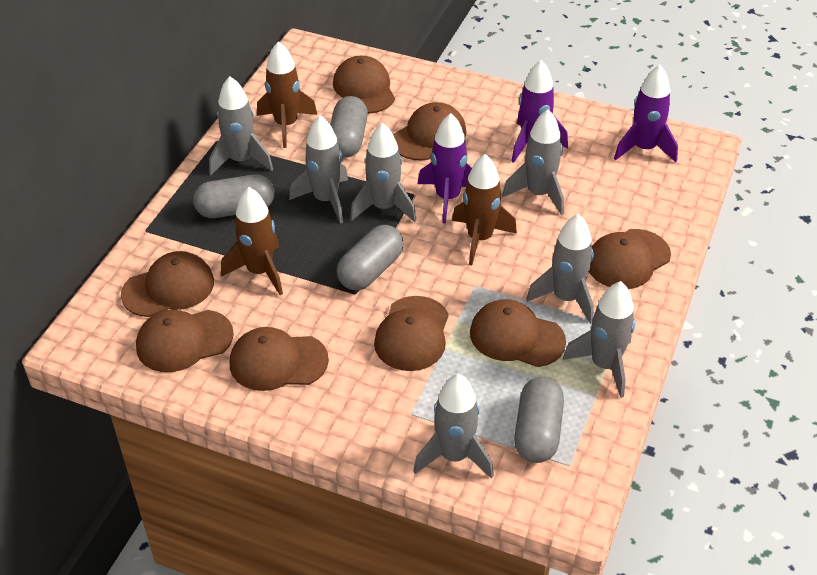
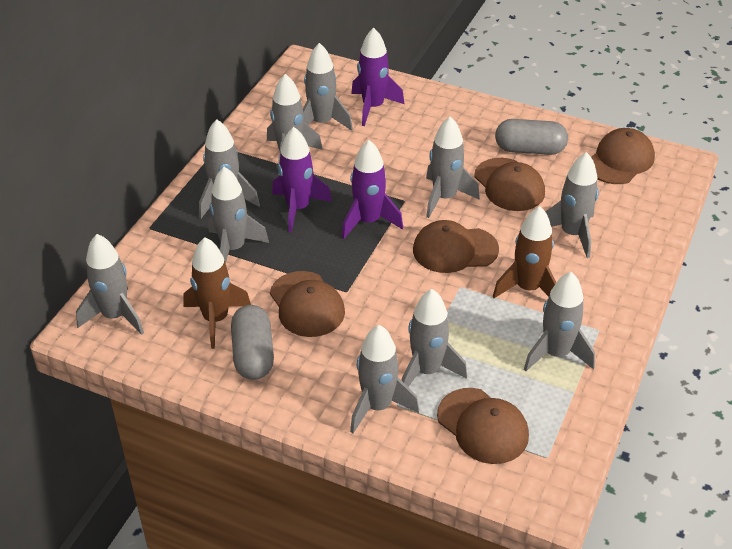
brown cap: [121,251,214,317] [136,310,234,372] [230,327,329,391] [333,56,395,114] [374,296,449,371] [393,102,466,161] [470,299,566,367] [589,229,671,289] = 8 -> [270,271,345,337] [413,220,499,273] [437,388,529,464] [474,158,545,211] [591,128,655,184] = 5
brown rocket: [221,187,283,295] [257,41,317,148] [452,154,517,265] = 3 -> [183,237,251,349] [493,206,557,298] = 2
grey capsule: [193,175,275,218] [330,96,368,158] [337,225,404,291] [514,377,564,463] = 4 -> [231,305,274,380] [495,119,568,155] = 2
grey rocket: [209,76,273,175] [289,115,348,223] [350,123,416,222] [413,374,494,479] [502,110,564,215] [526,214,594,324] [563,281,635,398] = 7 -> [76,234,144,335] [199,119,260,219] [208,167,269,263] [267,74,323,175] [303,43,353,131] [350,325,419,433] [401,289,467,387] [426,116,480,218] [524,272,595,371] [545,152,599,258] = 10

